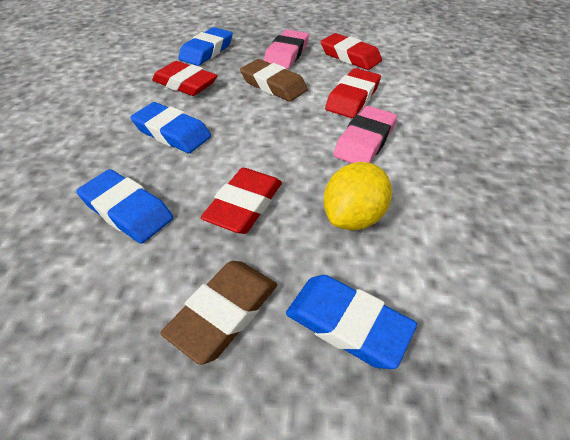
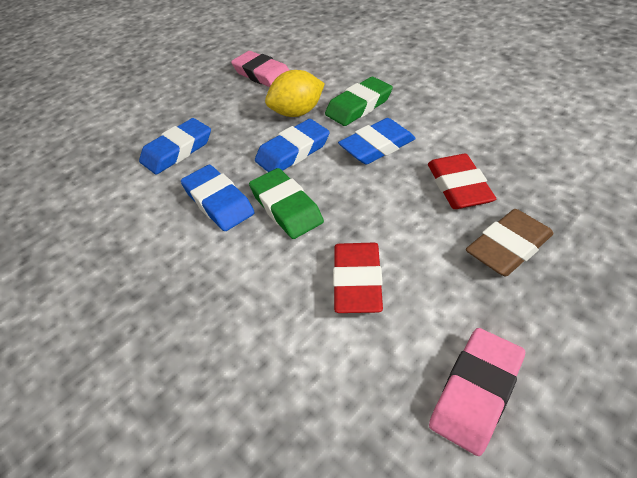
brown eraser: [161,261,277,365] [240,59,308,102] = 2 -> [466,209,554,277] = 1
green eraser: none = 0 -> [249,168,324,239] [325,77,393,126] = 2
red eraser: [152,61,218,96] [201,168,282,234] [321,33,382,70] [325,68,381,118] = 4 -> [333,243,383,313] [428,154,496,209] = 2

